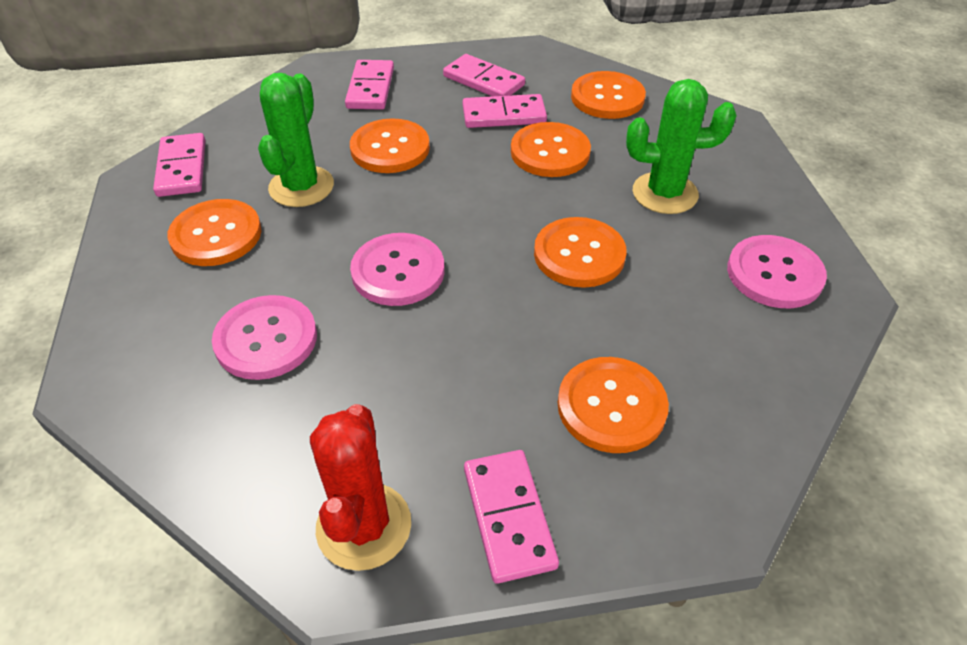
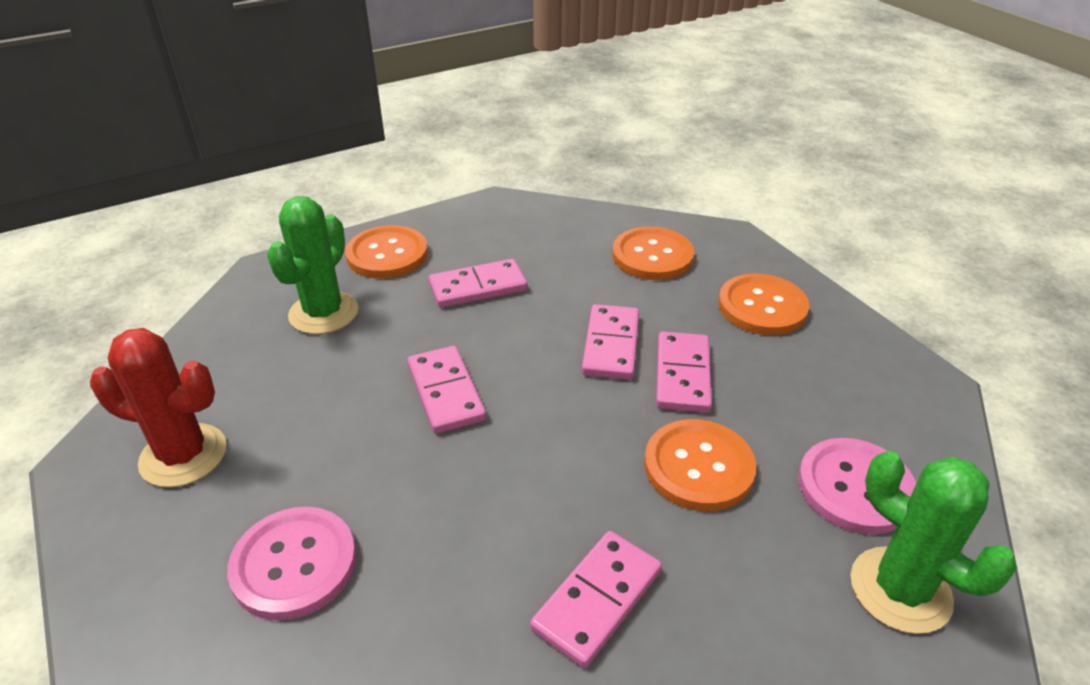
orange button: [167,199,261,266] [350,118,430,173] [511,122,591,177] [534,217,627,288] [558,357,669,453] [571,71,646,119] = 6 -> [345,225,428,279] [612,227,694,280] [644,419,756,511] [718,274,809,335] = 4
pink button: [212,295,317,380] [350,233,445,306] [727,235,827,308] = 3 -> [227,507,356,620] [798,438,916,535] = 2

